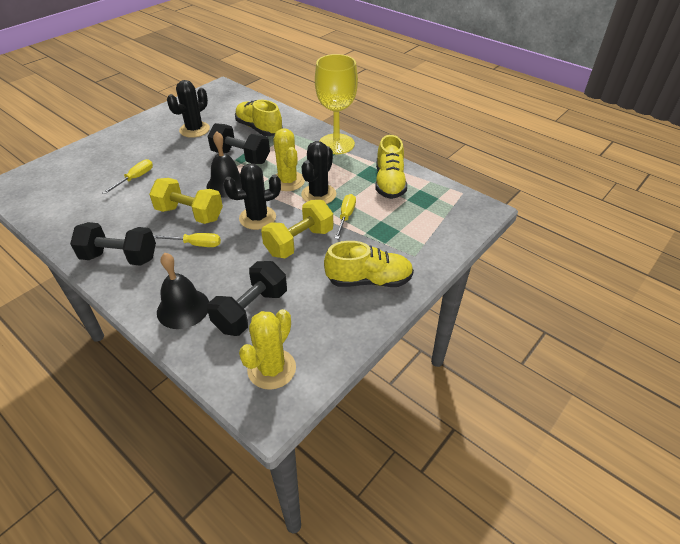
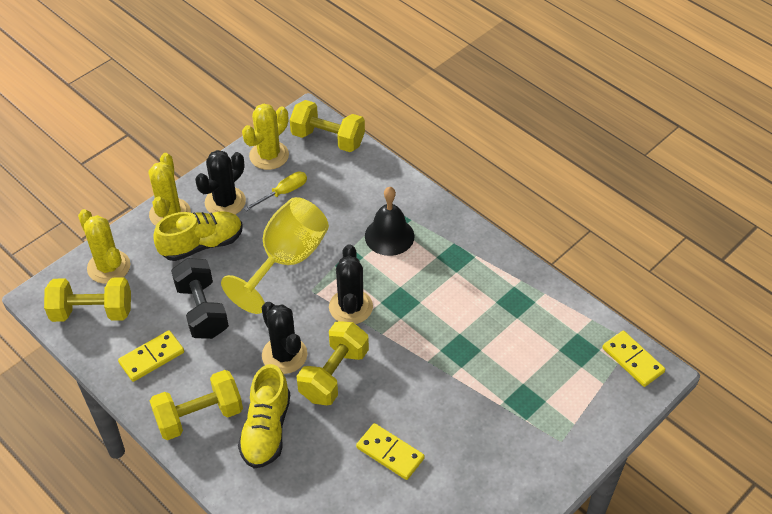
black bell: [157,253,209,329] [206,131,242,198] = 2 -> [365,187,414,256] = 1
black dumbbell: [70,222,156,266] [207,123,270,164] [207,261,287,336] = 3 -> [171,258,229,339] = 1
yellow cactus: [239,309,296,390] [273,129,305,191] = 2 -> [78,209,130,284] [148,153,191,226] [242,103,289,170] = 3
yellow domino: none = 0 -> [118,330,184,382] [356,423,425,480] [602,331,665,387] = 3
yellow dumbbell: [149,178,223,224] [261,200,333,258] = 2 -> [44,277,131,322] [150,370,243,440] [290,100,365,152] [297,321,369,405] = 4
yellow screwdriver: [102,159,153,194] [153,233,221,247] [335,194,356,239] = 3 -> [244,172,307,211] = 1
yellow shoe: [235,100,283,136] [324,241,414,287] [375,135,407,199] = 3 -> [153,211,243,261] [238,364,290,468] = 2

